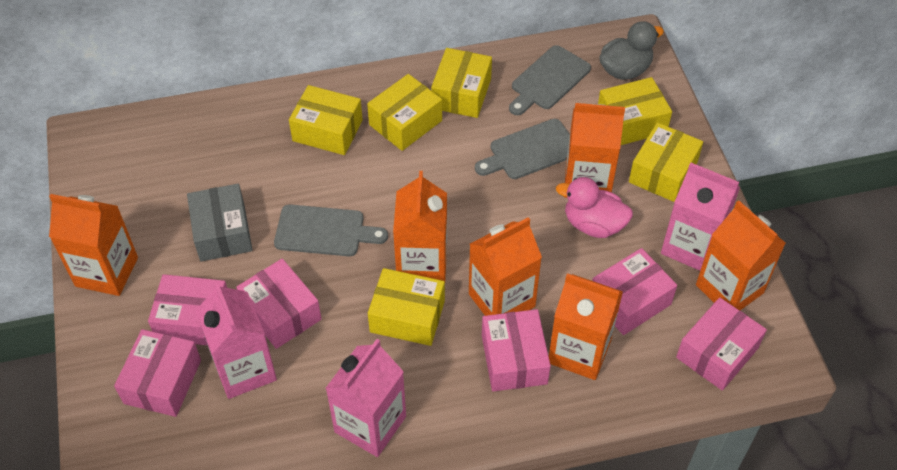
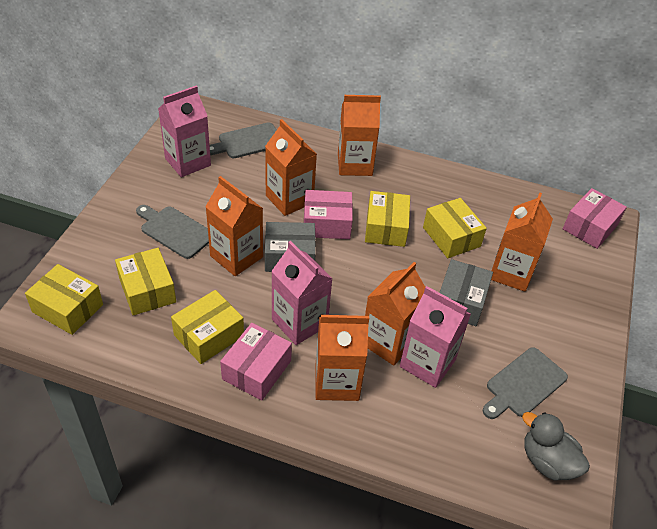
grey box: [187,184,252,262] = 1 -> [265,222,316,272] [439,259,493,326] = 2
pink box: [114,329,201,417] [148,274,227,346] [236,259,321,349] [482,309,551,392] [592,248,677,335] [676,298,767,390] = 6 -> [220,323,292,401] [304,190,353,239] [563,188,627,249] = 3
pink duck: [556,177,633,238] = 1 -> none = 0
yellow box: [289,85,363,155] [367,74,442,151] [368,268,445,346] [431,48,492,118] [598,77,672,145] [629,122,703,202] = 6 -> [25,264,103,335] [115,248,176,315] [171,290,244,364] [365,191,410,247] [423,198,487,258] = 5

